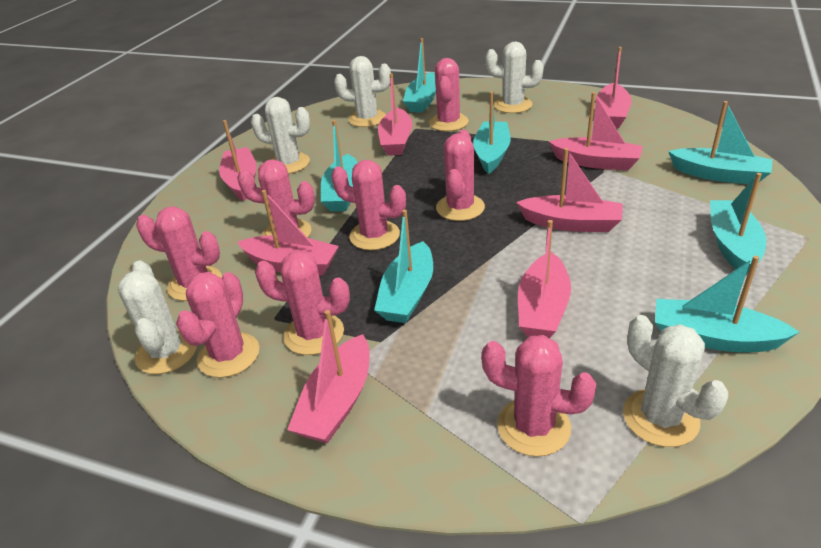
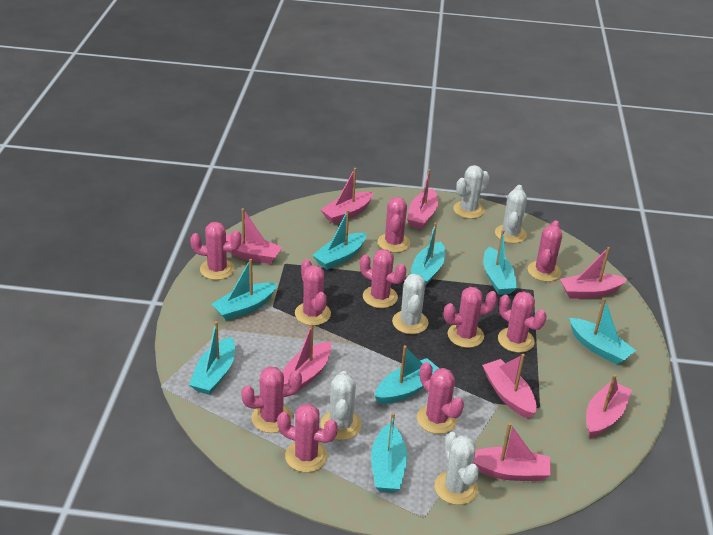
pink cactus: [136,207,222,301] [176,272,259,378] [237,159,315,238] [255,251,350,355] [331,160,406,250] [429,58,469,131] [436,130,485,221] [481,335,597,457] = 8 -> [190,222,241,280] [241,366,302,433] [277,404,338,472] [295,259,331,326] [360,249,406,308] [378,197,410,253] [417,362,464,434] [444,287,498,348] [498,291,547,353] [528,220,562,282] = 10
turquoise boat: [321,120,358,212] [374,209,433,323] [403,38,436,113] [473,91,511,174] [655,256,799,352] [668,101,773,184] [710,173,766,275] = 7 -> [189,321,235,395] [212,259,277,321] [312,210,366,270] [371,413,407,493] [375,345,439,404] [410,223,445,286] [483,230,517,295] [569,298,636,365] = 8

